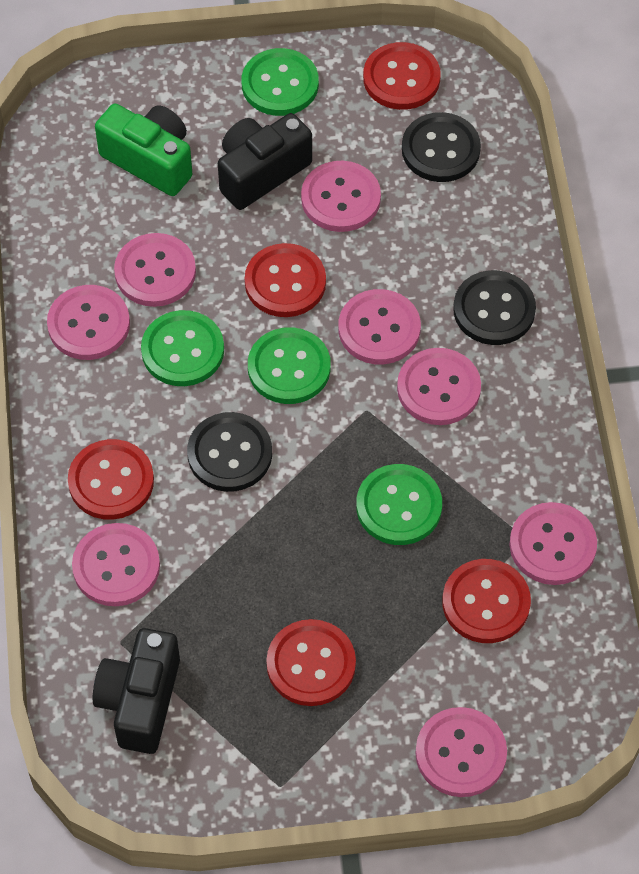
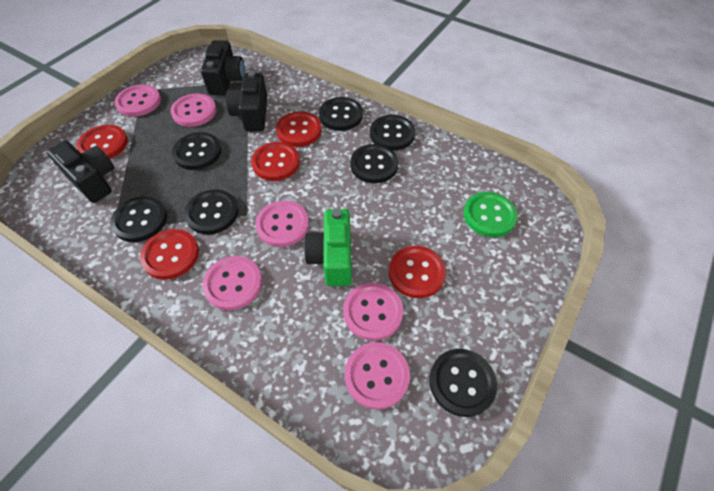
black button: [187,412,272,492] [402,112,481,182] [453,270,536,345] = 3 -> [110,196,167,242] [172,132,221,170] [184,189,238,235] [319,97,363,131] [350,144,398,183] [370,115,416,151] [429,349,497,417] = 7
black camera: [93,628,180,754] [218,113,312,210] = 2 -> [47,141,115,203] [201,40,245,95] [226,71,267,132] = 3
green button: [141,310,224,386] [242,48,319,116] [248,327,331,404] [356,464,442,545] = 4 -> [463,192,518,237] = 1
pink button: [47,285,130,360] [72,523,160,606] [114,233,196,307] [301,161,381,232] [339,289,421,364] [397,348,481,425] [415,707,507,797] [509,502,597,585] = 8 -> [115,84,161,117] [170,93,217,127] [202,256,262,310] [255,201,309,247] [343,283,403,341] [345,342,410,410] = 6

